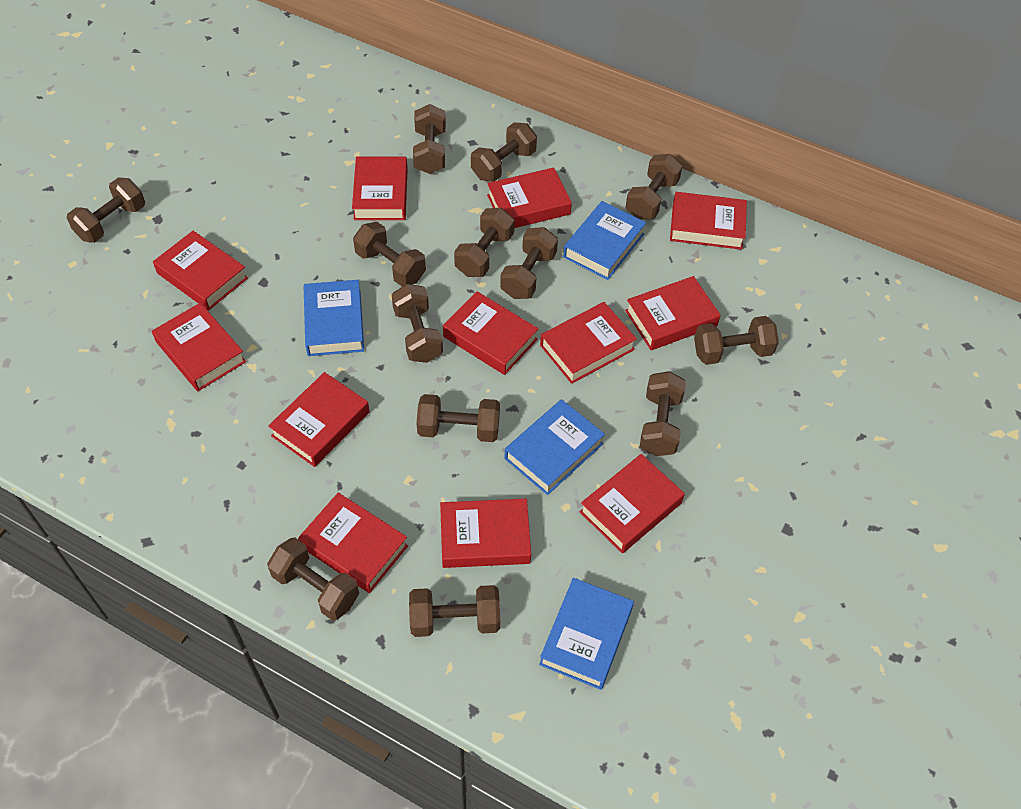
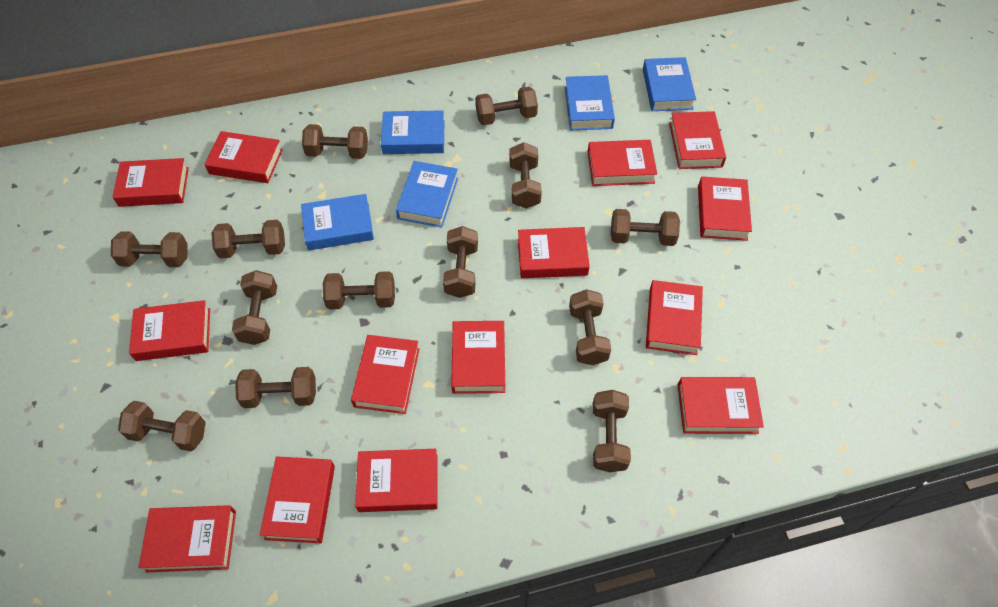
blue book: [304,280,364,356] [504,399,605,495] [539,578,634,690] [563,201,646,280] = 4 -> [301,194,374,250] [381,110,444,154] [396,161,458,228] [565,75,615,130] [643,57,696,111] = 5
red book: [152,303,246,391] [153,231,248,310] [268,372,370,467] [298,492,408,593] [352,156,408,220] [440,499,531,568] [443,291,538,375] [487,167,572,228] [540,302,637,384] [580,454,685,553] [625,276,721,350] [670,192,747,250] = 12 -> [113,158,189,207] [129,300,210,361] [139,505,236,572] [204,131,283,183] [260,456,335,544] [351,335,419,414] [355,449,438,512] [451,321,505,394] [518,227,590,278] [588,140,657,186] [646,280,703,355] [669,111,726,169] [678,377,764,434] [698,177,752,241] = 14

